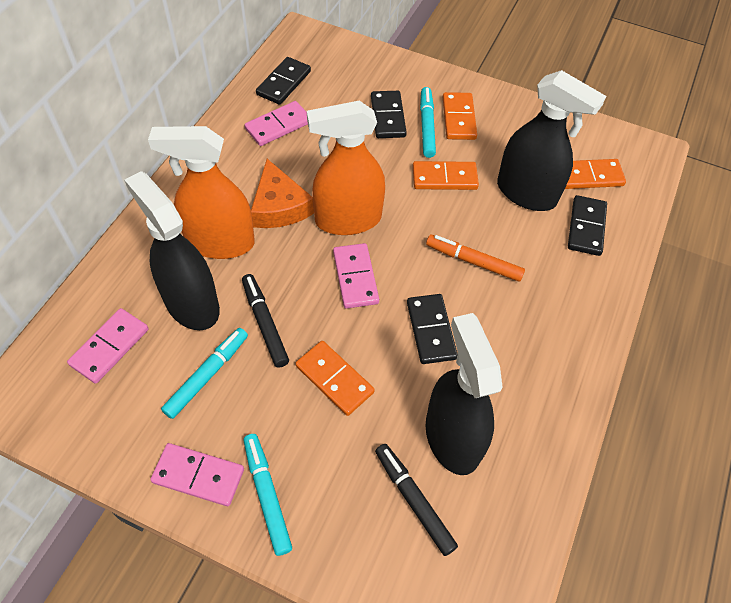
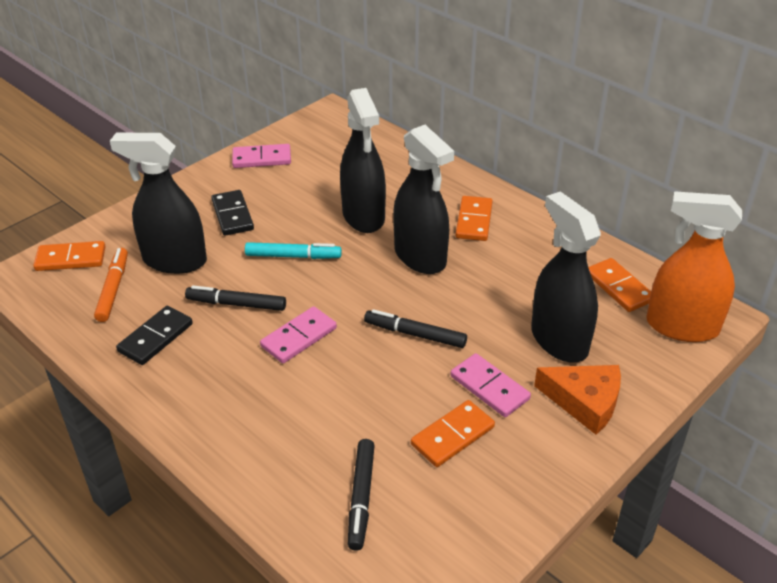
black domino: [256,57,311,105] [371,91,407,138] [407,294,457,364] [568,195,607,256] = 4 -> [116,306,193,365] [211,190,254,236] = 2
black marker: [242,274,289,368] [375,444,458,556] = 2 -> [185,285,286,311] [348,439,375,551] [364,309,467,348] = 3
black spray bottle: [124,171,220,330] [426,313,502,475] [497,70,606,211] = 3 -> [110,133,207,274] [340,88,386,233] [393,125,454,274] [531,191,601,362] = 4
orange spray bottle: [148,126,255,259] [307,100,385,235] = 2 -> [646,191,742,342] = 1
pink domino: [67,308,149,384] [150,443,244,506] [245,101,308,146] [333,243,379,309] = 4 -> [232,144,291,168] [260,306,337,363] [450,353,531,417] = 3
turquoise marker: [161,328,248,419] [243,434,292,556] [420,87,436,158] = 3 -> [245,242,342,259] = 1

